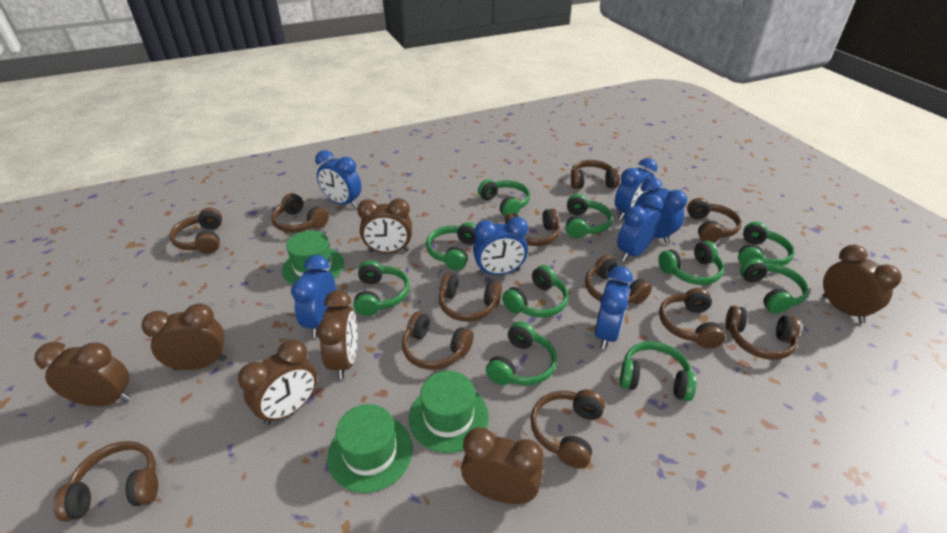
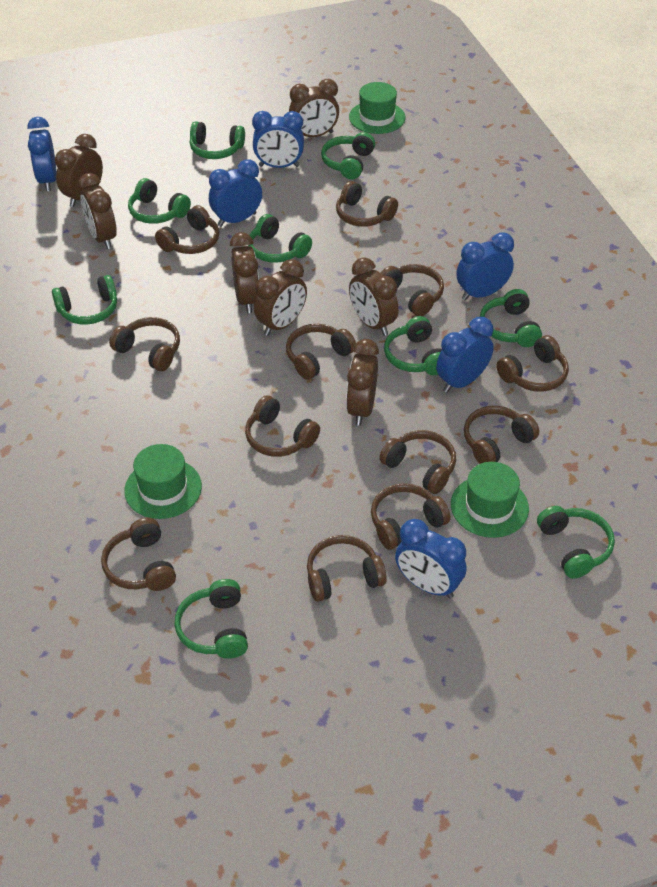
blue clock: [291,255,336,338] [315,150,362,208] [473,217,528,275] [595,266,633,349] [615,158,657,220] [617,194,663,261] [635,177,687,244] = 7 -> [28,117,57,191] [209,159,262,227] [252,111,304,168] [395,519,466,599] [436,317,494,393] [456,232,514,301] = 6
green headphones: [353,260,410,316] [426,222,476,270] [478,179,530,217] [486,321,557,386] [502,265,568,318] [566,194,613,238] [620,341,697,401] [658,241,724,285] [738,222,795,266] [740,258,809,314] = 10 -> [52,275,117,325] [128,178,191,224] [174,579,248,659] [190,121,245,159] [248,214,312,263] [321,132,375,179] [384,316,442,375] [480,289,542,347] [537,506,615,579] = 9

